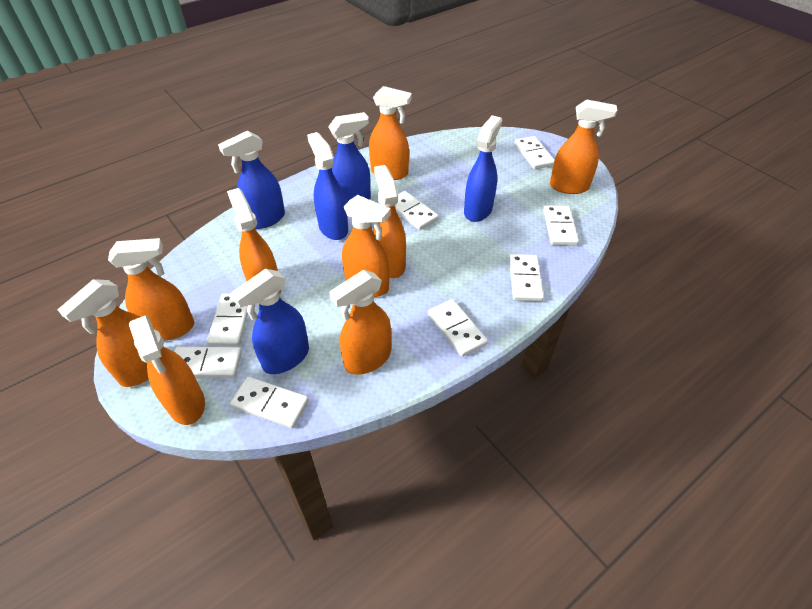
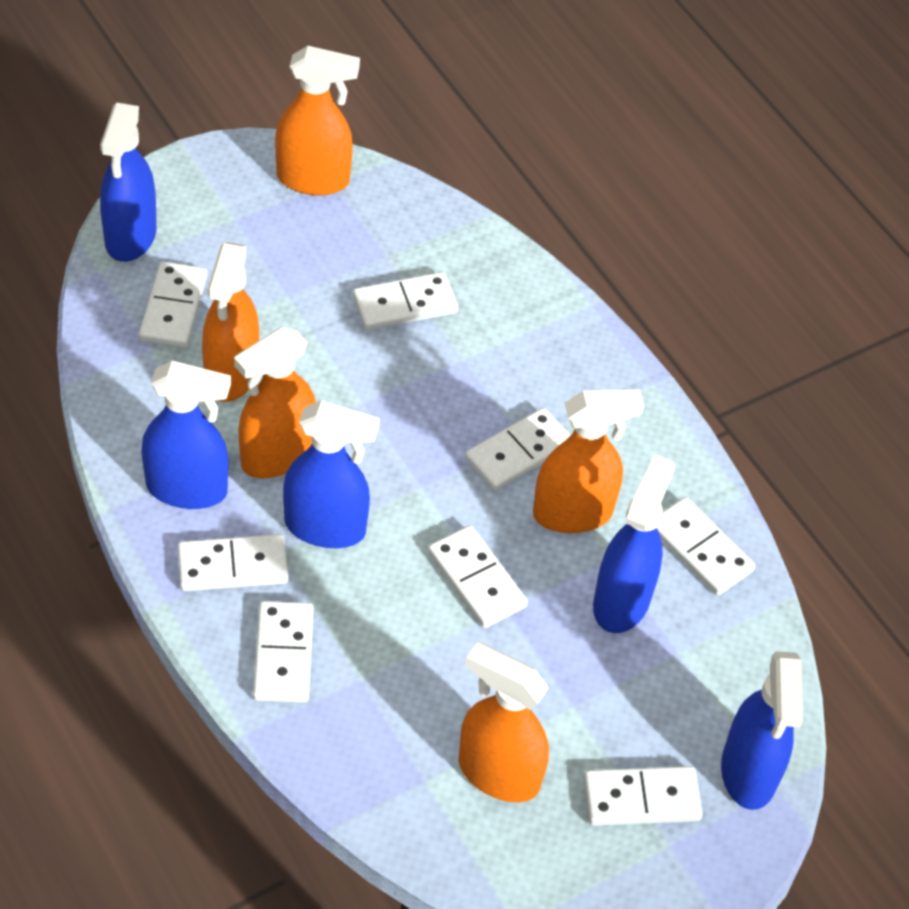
orange spray bottle: [57,279,164,387] [108,238,194,341] [129,315,205,425] [227,188,281,293] [329,270,391,375] [342,195,391,297] [369,86,412,180] [373,165,406,278] [550,99,617,194] = 9 -> [202,242,259,402] [234,327,316,478] [275,46,360,195] [459,642,549,802] [533,390,644,533] = 5

